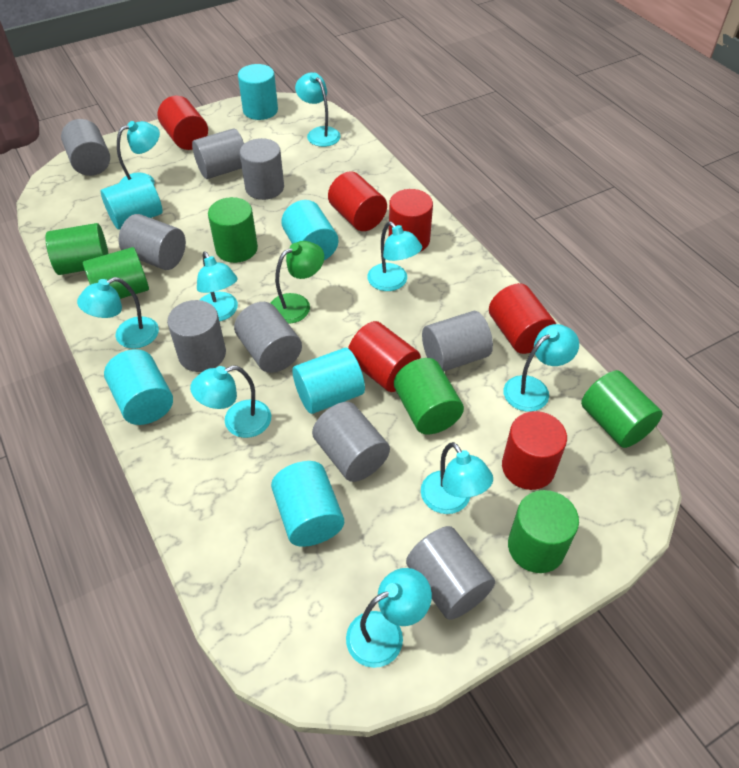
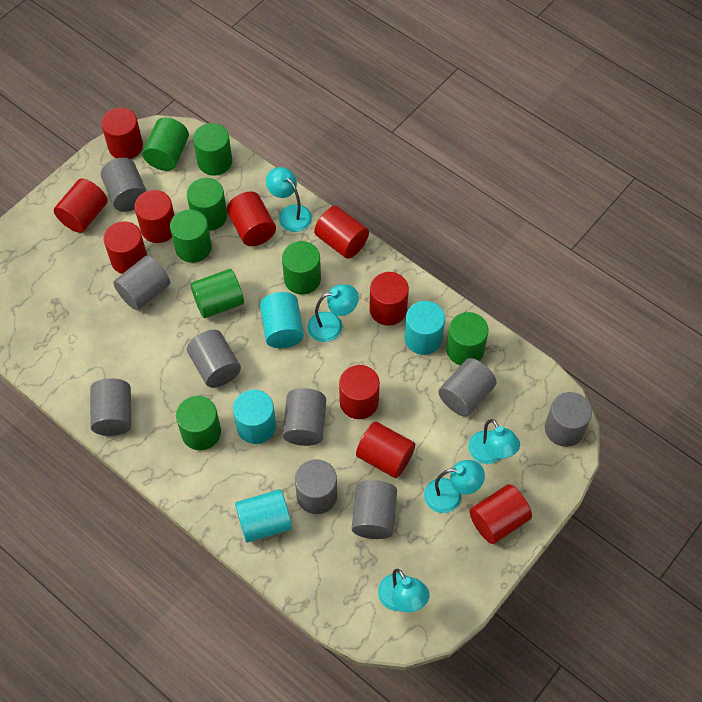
green cylinder: [45,223,109,275] [83,247,149,299] [208,197,258,263] [394,358,464,435] [508,490,579,573] [581,370,663,448] = 6 -> [142,118,189,171] [170,209,212,263] [176,396,221,450] [187,178,227,231] [191,269,244,318] [193,123,232,176] [282,241,321,295] [446,312,489,365] = 8
green lamp: [271,241,324,324] = 1 -> none = 0
red cylinder: [158,96,208,150] [328,171,387,231] [348,321,421,392] [389,189,433,252] [489,283,556,354] [502,411,567,490] = 6 -> [54,178,108,233] [101,108,143,159] [104,221,147,274] [134,190,175,243] [227,191,276,246] [314,206,369,259] [339,365,380,419] [356,421,415,478] [369,272,409,326] [469,484,532,544] = 10
turquoise cylinder: [101,174,163,230] [104,349,173,425] [238,64,278,120] [271,461,344,547] [281,200,338,260] [292,348,365,414] = 6 -> [233,389,276,444] [235,489,292,543] [260,292,304,348] [404,301,445,355] = 4
turquoise lamp: [77,277,159,349] [117,121,160,185] [190,365,271,438] [197,251,238,321] [295,73,341,147] [346,568,432,668] [367,222,422,291] [421,442,493,514] [503,324,579,412] = 9 -> [266,167,312,232] [307,284,359,342] [378,569,430,612] [424,460,485,513] [468,419,520,464] = 5

